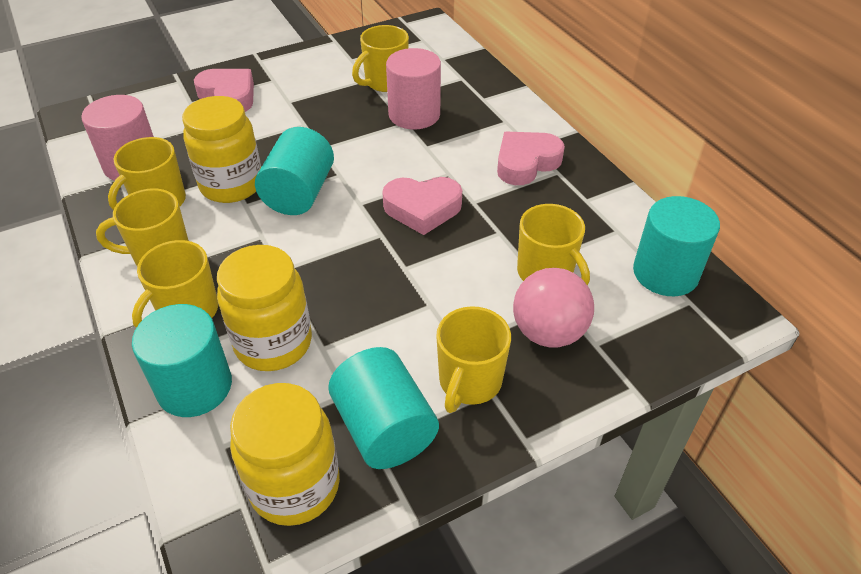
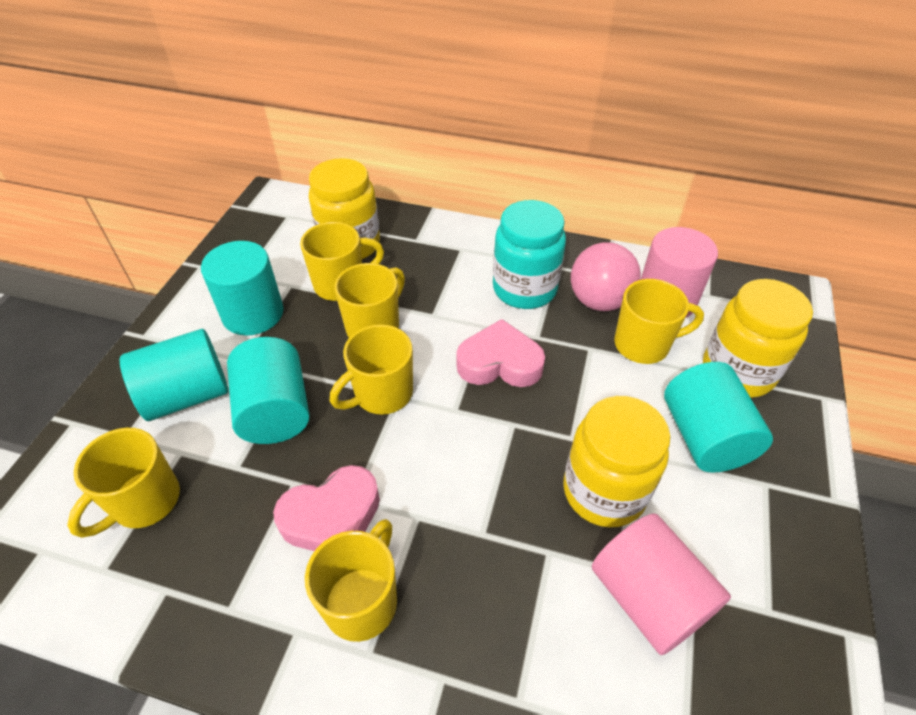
pink heart: [194,69,254,112] [382,177,462,235] [497,132,565,185] = 3 -> [273,465,380,551] [457,319,545,387] = 2
turquoise jar: none = 0 -> [493,200,566,309] = 1

